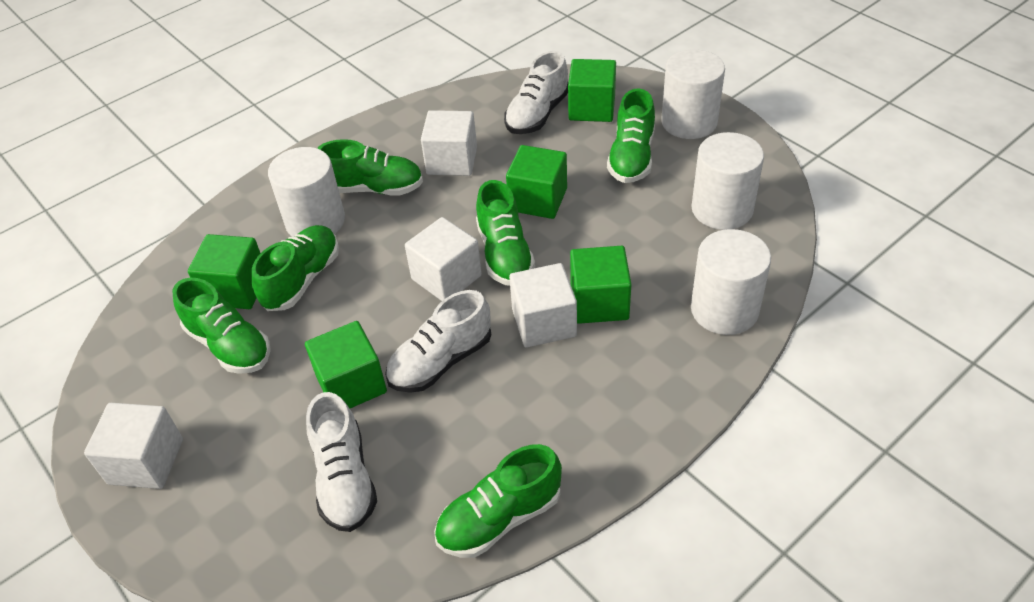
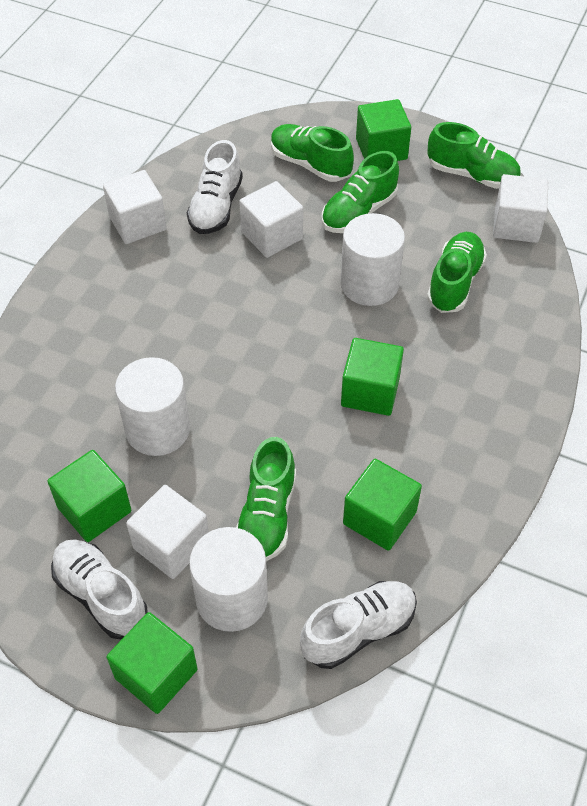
green shoe: [172,278,271,374] [252,225,339,311] [317,139,423,196] [434,444,562,558] [476,180,535,286] [607,89,655,183] = 6 -> [236,437,296,561] [271,124,354,182] [322,151,399,233] [427,122,521,189] [427,232,487,313] = 5
white cylinder: [268,147,345,237] [661,49,725,139] [691,132,764,230] [691,229,771,335] = 4 -> [115,357,190,456] [189,527,268,632] [340,213,405,306] = 3

